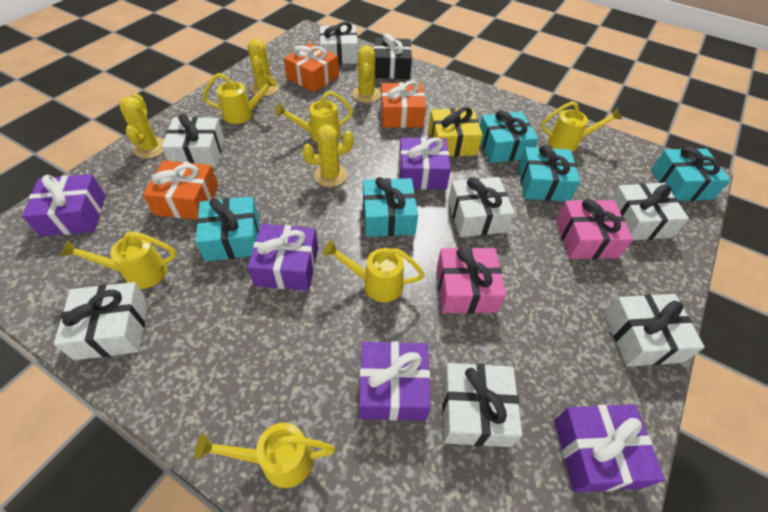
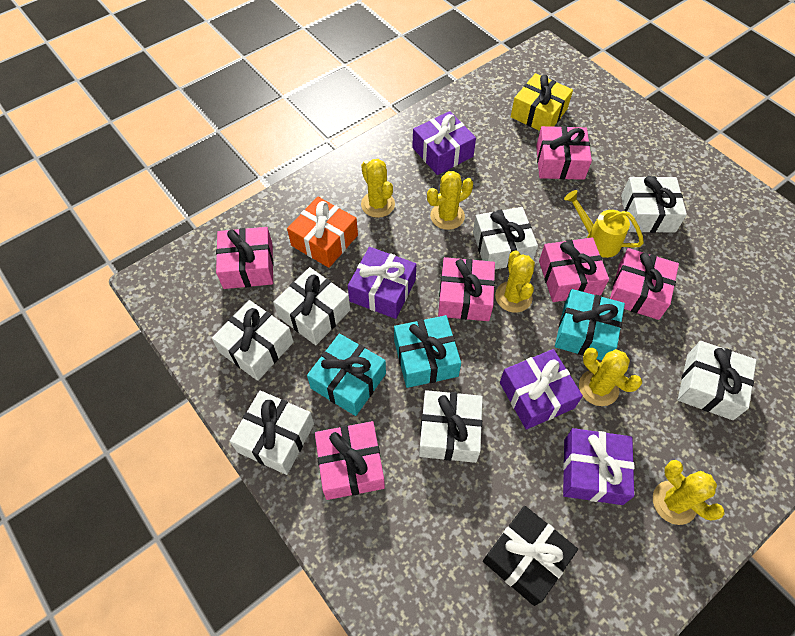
orange gift: [143,160,218,219] [284,43,339,92] [381,81,426,128] = 3 -> [287,197,358,268] = 1
pink gift: [437,247,506,314] [556,199,633,259] = 2 -> [216,227,274,289] [315,421,385,500] [438,257,495,321] [536,126,592,180] [539,237,609,302] [610,248,679,320] = 6
purple gift: [22,174,105,237] [247,224,318,291] [359,342,431,421] [399,137,451,189] [554,404,665,492] = 5 -> [348,247,416,319] [412,111,476,175] [500,349,583,429] [563,428,634,505] = 4
turquoise gift: [196,196,259,262] [363,177,418,237] [480,110,538,163] [518,145,580,201] [651,146,730,201] = 5 -> [307,333,386,416] [394,315,461,388] [555,289,625,360] = 3
yellow cactus: [119,93,164,159] [248,38,279,96] [302,125,354,187] [352,45,381,103] = 4 -> [361,159,395,218] [427,171,473,230] [495,251,535,313] [579,348,642,406] [653,460,725,525] = 5
yellow watering can: [60,231,177,289] [194,422,335,488] [202,73,278,124] [275,91,353,142] [323,240,425,302] [541,101,622,152] = 6 -> [564,190,644,258] = 1

